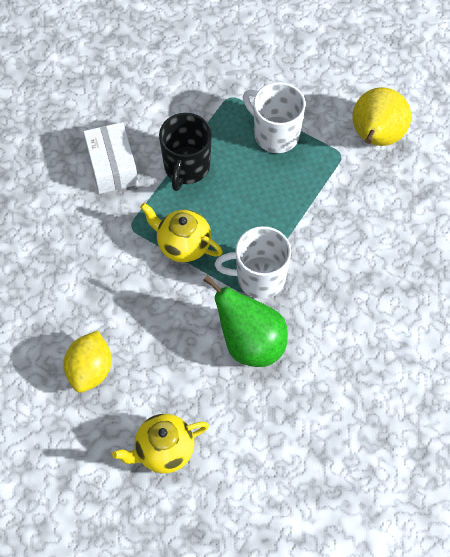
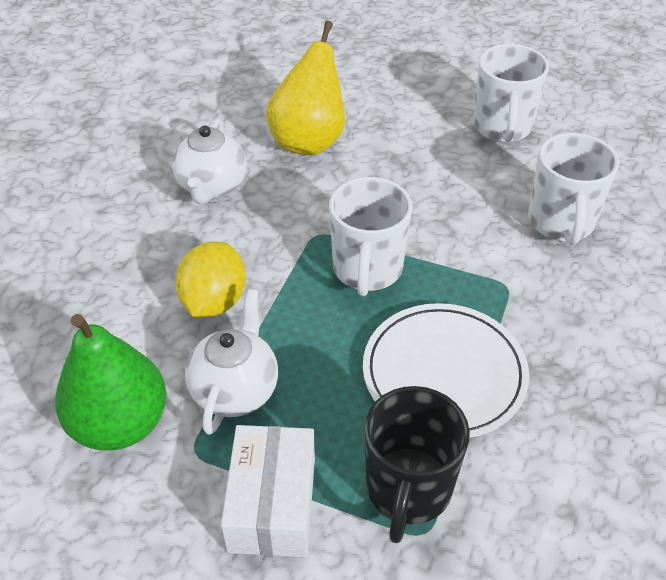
white mug: [215,226,291,299] [243,82,305,153] = 2 -> [329,177,412,296] [473,44,549,142] [528,133,619,245] = 3
white plate: none = 0 -> [363,303,529,438] = 1
white teapot: none = 0 -> [172,118,247,204] [185,289,278,435] = 2
yellow teapot: [112,414,209,473] [140,203,223,263] = 2 -> none = 0

